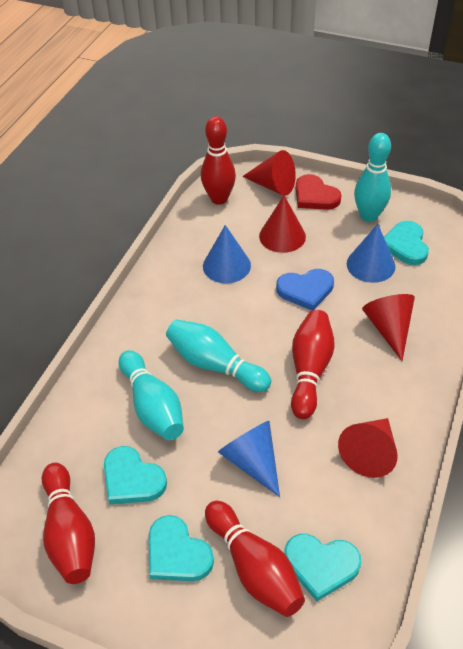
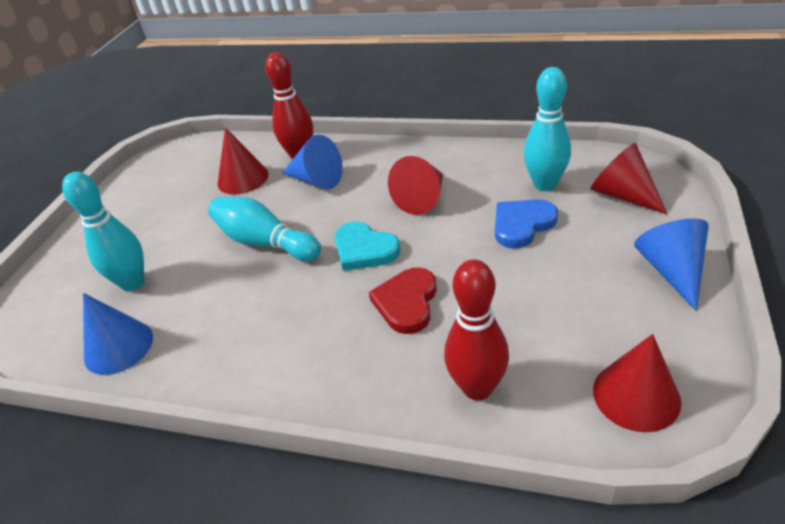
red bowling pin: [42,463,95,584] [201,116,236,205] [205,501,305,617] [291,310,335,419] = 4 -> [265,52,313,160] [444,259,509,400] = 2
turquoise heart: [104,446,167,504] [149,515,214,581] [284,534,362,601] [384,221,429,265] = 4 -> [334,222,400,271] = 1

